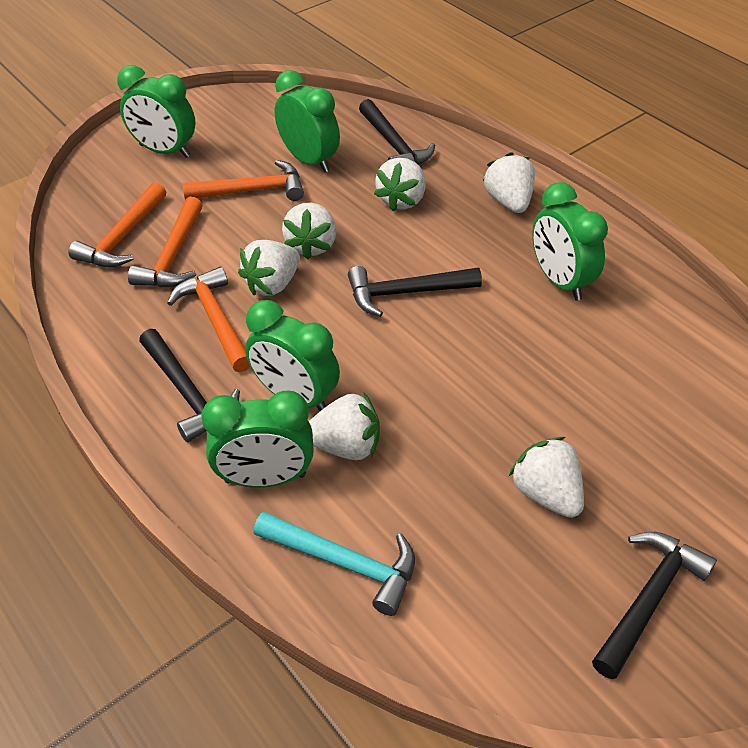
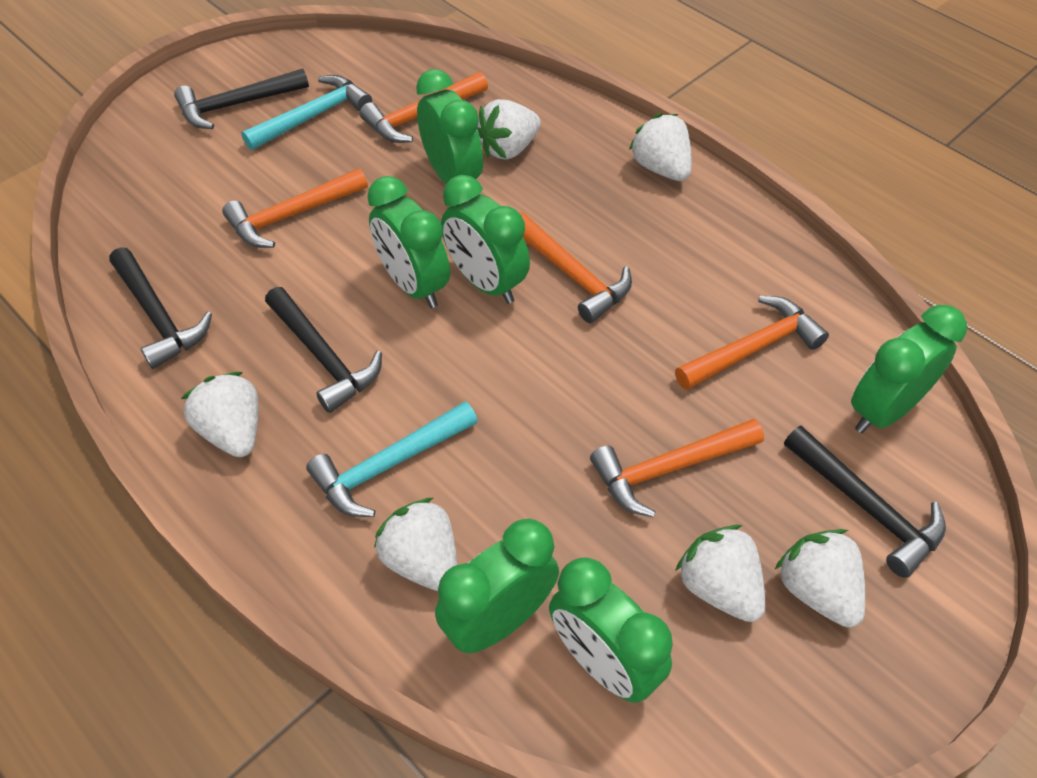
green clock: [117,65,196,158] [201,391,314,488] [245,300,340,411] [275,70,340,173] [532,182,608,301] = 5 -> [367,176,450,308] [416,69,483,184] [435,519,559,653] [441,175,530,304] [549,557,673,703] [851,305,967,433] = 6
orange hammer: [69,182,166,267] [128,197,203,288] [167,267,250,372] [183,160,304,201] = 4 -> [222,168,368,248] [360,72,488,143] [519,212,632,323] [590,419,764,517] [675,296,829,390] = 5
turquoise hammer: [253,512,415,616] = 1 -> [241,75,372,150] [306,402,478,517] = 2

